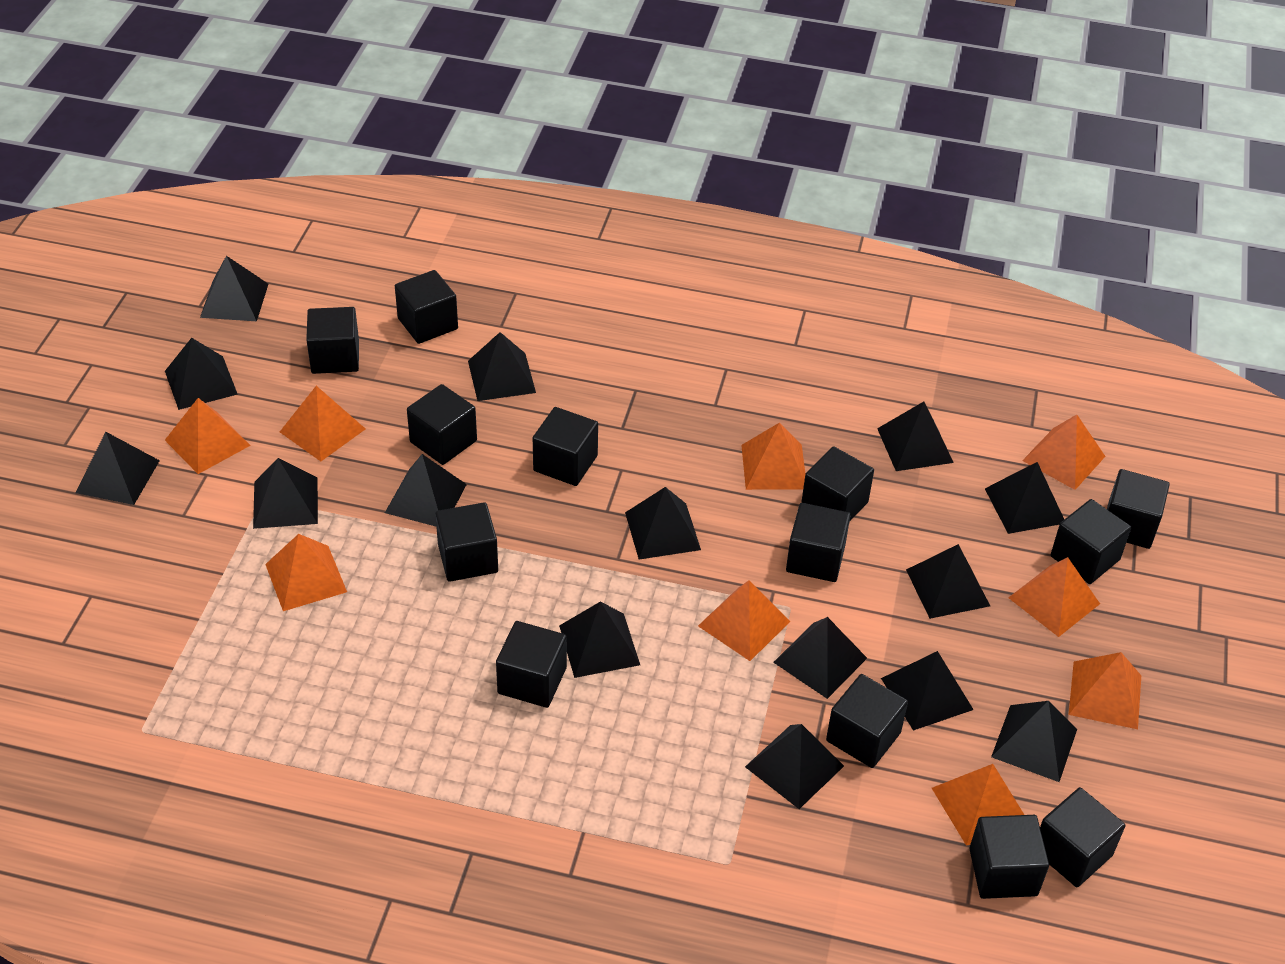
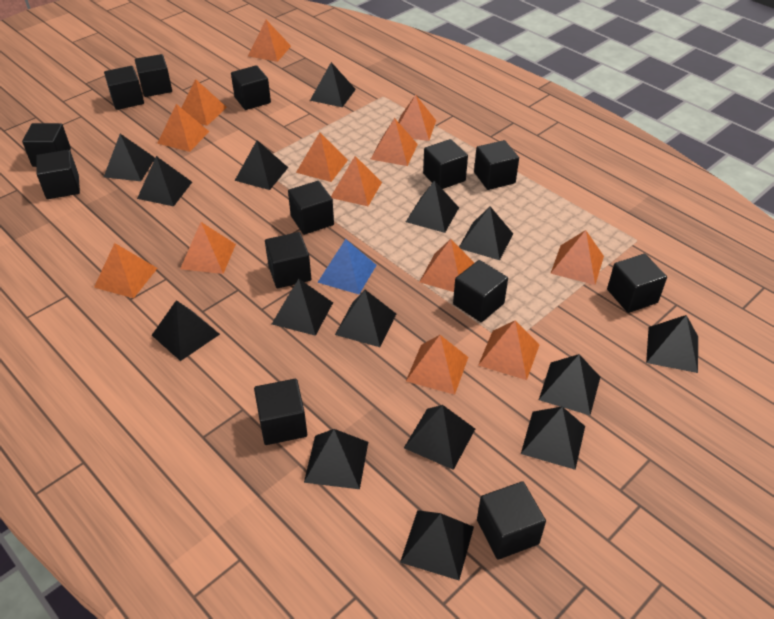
blue pyramid: none = 0 -> [317,239,376,294] = 1
orange pyramid: [165,398,251,474] [265,534,347,611] [280,386,365,461] [698,580,790,661] [741,422,805,490] [932,764,1024,846] [1008,557,1100,637] [1022,415,1106,490] [1068,652,1141,729] = 9 -> [94,243,157,298] [157,104,210,152] [180,222,236,274] [181,79,227,126] [248,20,291,62] [296,133,348,182] [331,156,382,206] [371,118,418,166] [398,95,436,141] [406,335,468,395] [419,239,474,292] [478,321,540,380] [550,230,604,285] = 13

